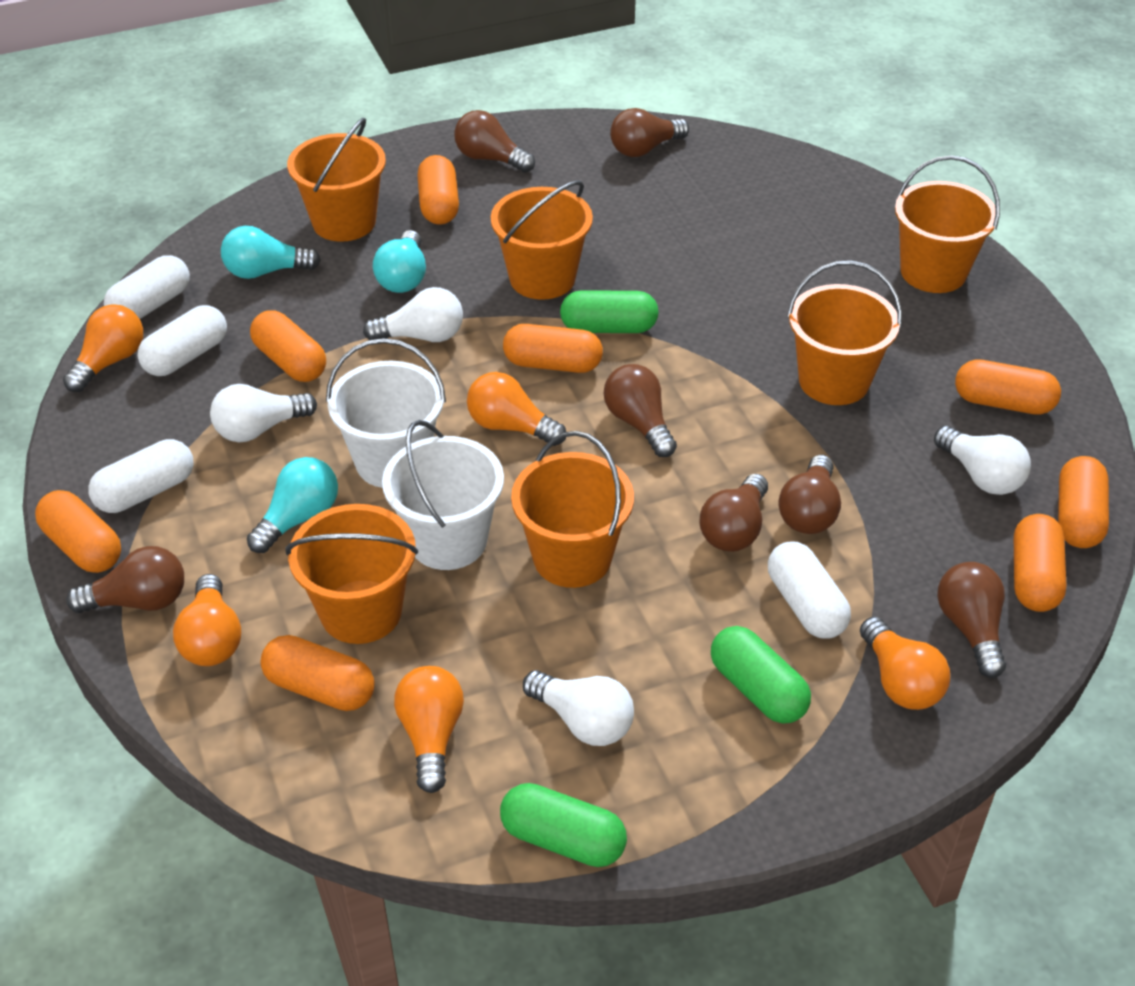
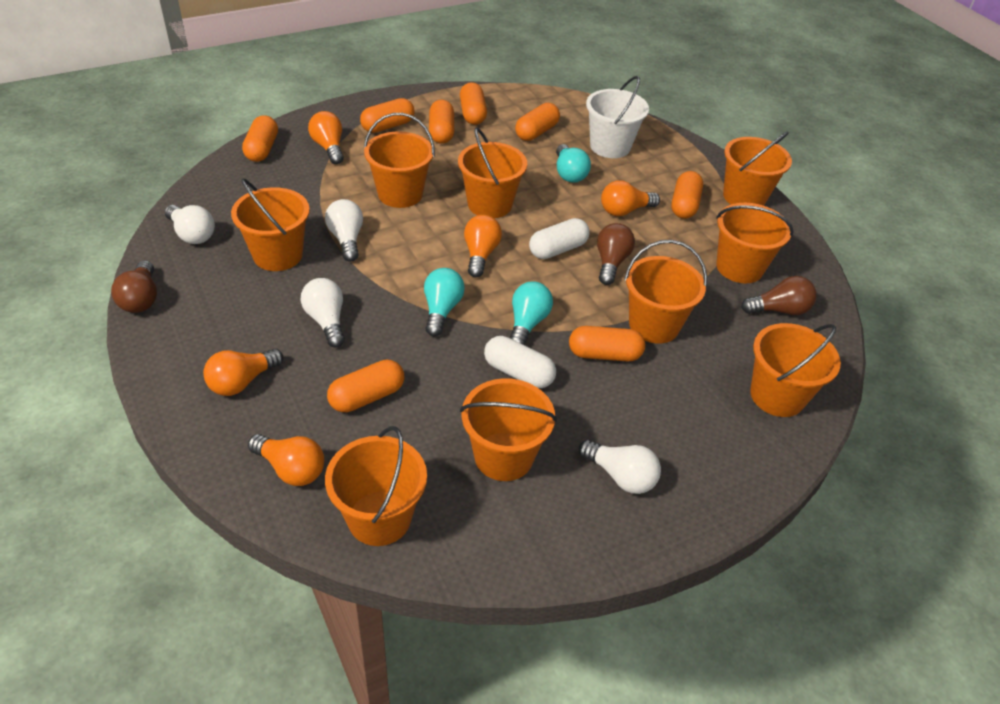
brown light bulb: [66,546,184,613] [454,110,535,173] [604,364,677,457] [610,108,689,157] [699,474,768,552] [778,455,841,534] [937,562,1006,678] = 7 -> [111,260,157,313] [597,223,635,285] [741,276,817,315] = 3
green capsule: [500,783,627,867] [560,290,659,333] [711,626,811,723] = 3 -> none = 0
orange bucket: [286,504,418,644] [287,118,386,242] [491,181,593,300] [511,431,634,588] [787,260,902,405] [895,155,1000,293] = 6 -> [231,178,310,271] [325,426,427,546] [364,113,435,208] [458,127,527,218] [460,378,557,481] [624,240,707,344] [716,203,794,283] [723,132,792,206] [750,323,841,417] = 9
white bucket: [326,338,446,488] [382,420,504,570] = 2 -> [586,76,649,158] = 1
white capsule: [88,439,194,513] [104,255,190,319] [137,305,227,376] [768,542,851,639] = 4 -> [484,336,556,388] [529,218,590,259] = 2

